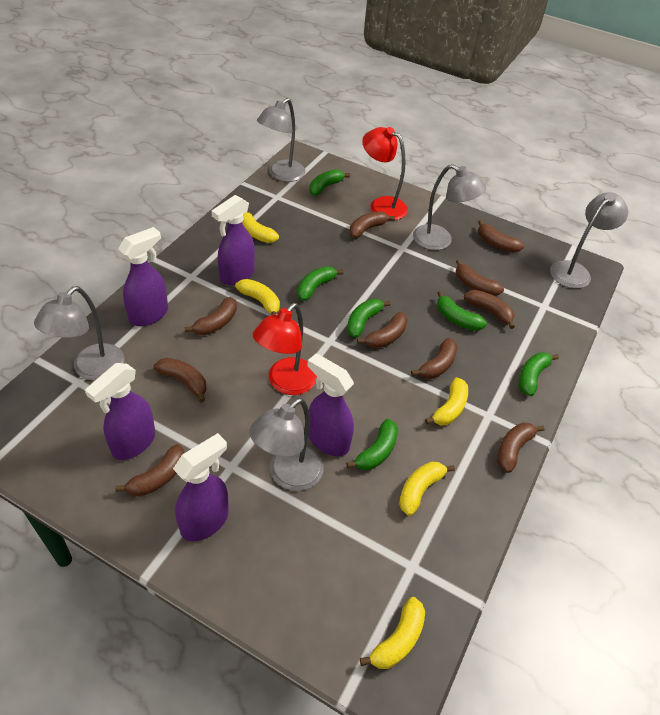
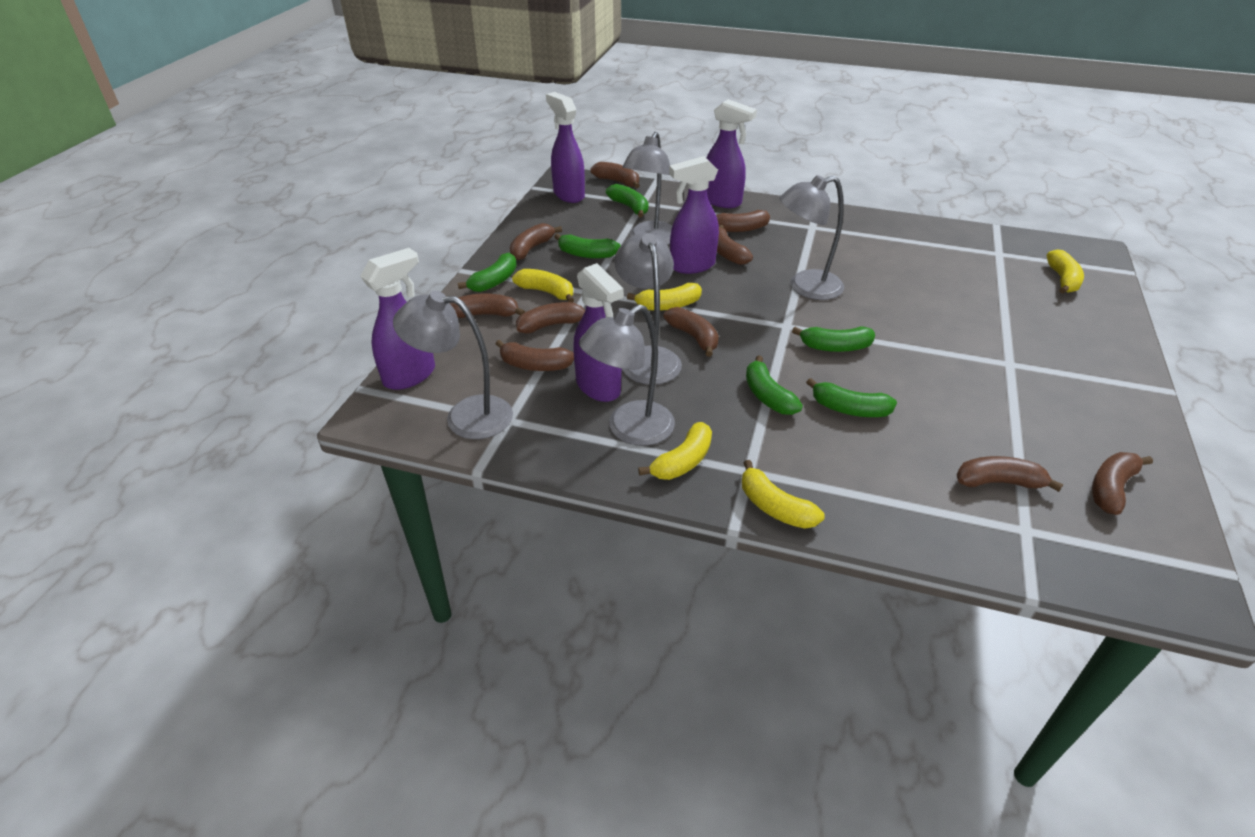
red lamp: [253,303,317,395] [362,127,408,220] = 2 -> none = 0

